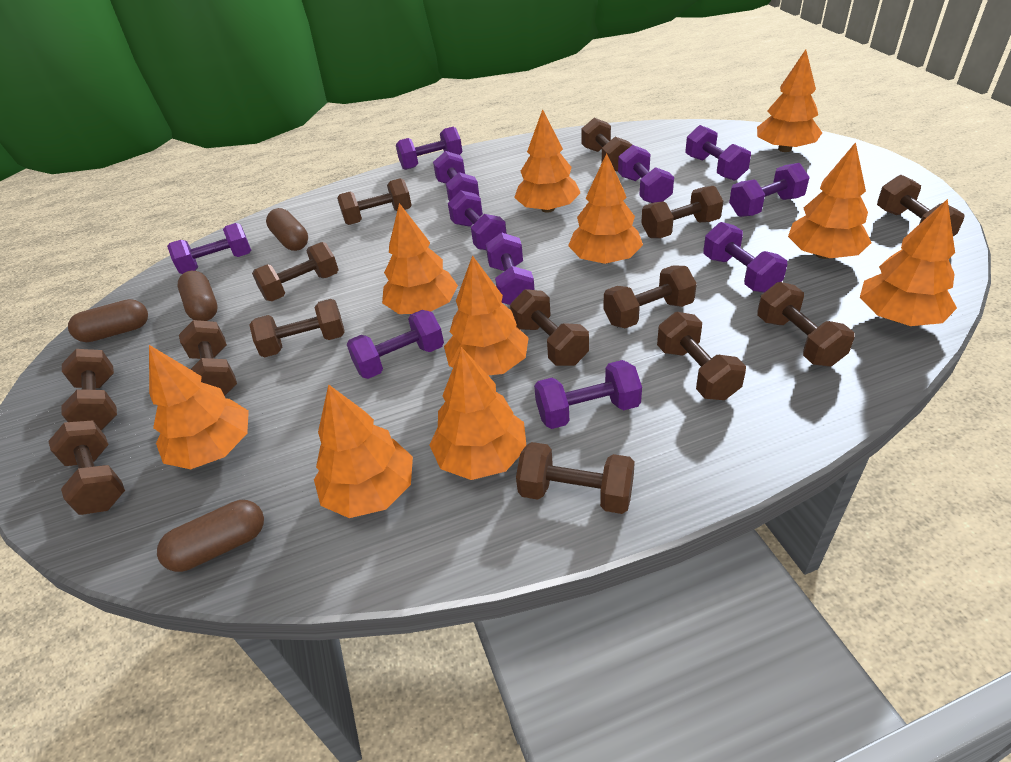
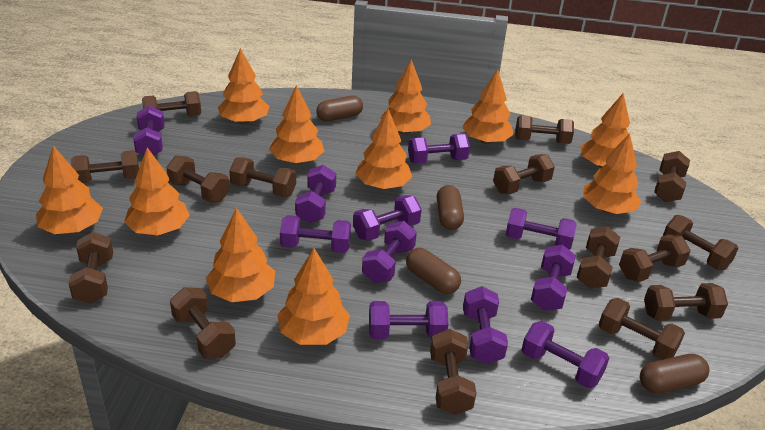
brown dumbbell: [48,420,125,515] [61,349,117,430] [179,320,237,396] [249,299,345,357] [252,242,339,301] [337,178,412,225] [510,289,589,366] [516,442,635,514] [581,118,632,172] [604,265,697,328] [641,186,723,238] [657,312,746,400] [757,282,855,366] [877,175,965,236] = 14 -> [68,232,113,304] [71,150,139,184] [142,91,201,116] [166,156,230,202] [170,287,236,358] [229,157,296,197] [430,329,476,415] [493,154,555,194] [515,115,574,144] [576,226,620,289] [599,298,685,360] [619,234,690,282] [644,283,728,321] [654,151,690,202] [663,215,738,270] = 15
orange tree: [149,345,249,469] [314,384,413,518] [382,203,458,314] [429,347,526,480] [444,255,528,375] [514,109,581,213] [568,153,643,264] [757,50,822,152] [788,142,871,259] [860,199,957,326] = 10 -> [36,145,103,234] [124,147,190,235] [206,207,275,302] [218,48,269,124] [269,85,324,164] [277,248,350,345] [355,109,412,189] [380,60,431,135] [462,69,514,144] [580,94,630,168] [583,133,641,214] = 11

